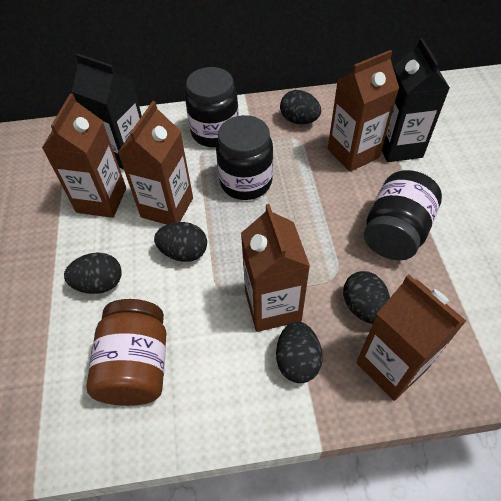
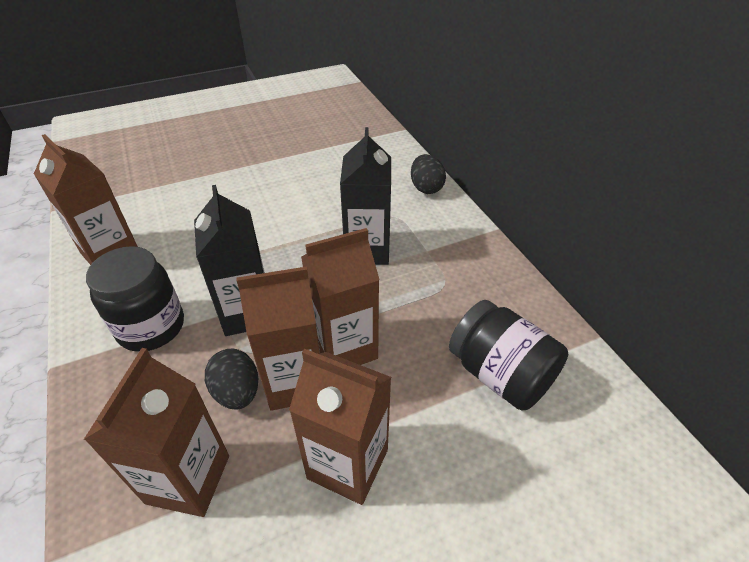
black egg: [64,252,122,294] [154,222,207,262] [276,321,323,383] [280,90,321,124] [343,271,390,324] = 5 -> [205,348,258,410] [411,154,446,194] = 2
black jar: [185,67,239,147] [216,115,273,200] [364,170,442,260] = 3 -> [86,246,184,352] [449,300,568,410] = 2
brown jar: [86,299,167,406] = 1 -> none = 0

